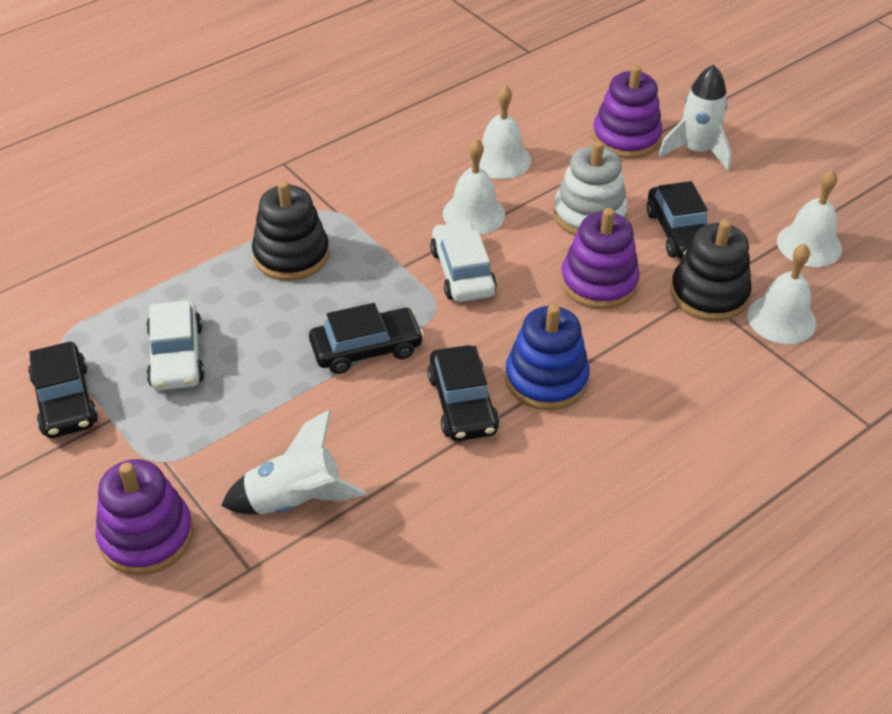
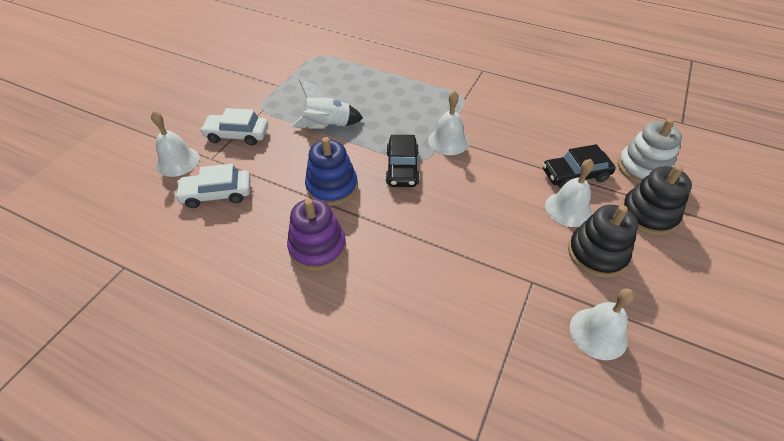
black car: [28,342,98,438] [309,303,424,374] [428,345,499,441] [647,181,708,259] = 4 -> [386,135,420,187] [543,144,616,189] = 2
purple stacking toy: [95,459,193,575] [561,208,640,309] [592,65,662,159] = 3 -> [287,198,346,271] = 1
white rocket: [221,410,367,515] [658,65,732,170] = 2 -> [291,79,363,128] = 1

